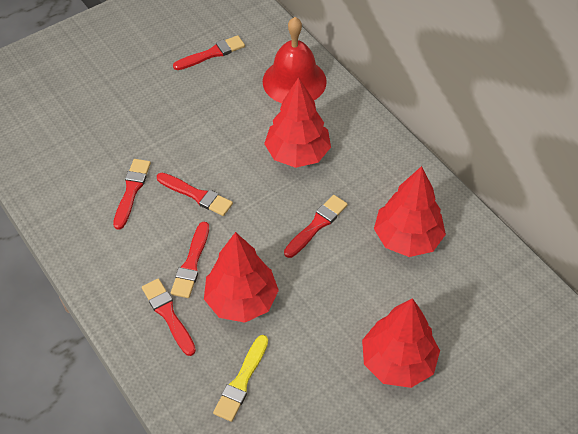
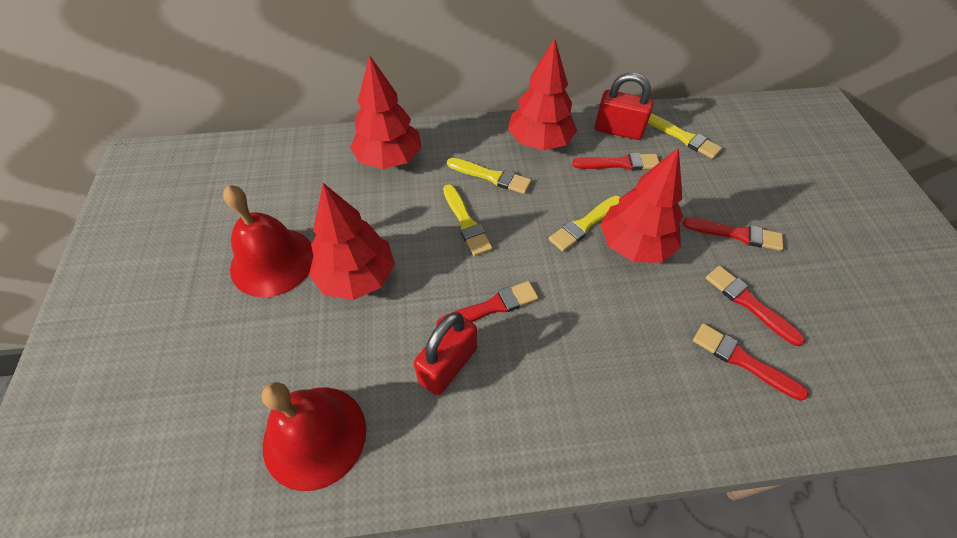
red bell: [263,17,327,103] = 1 -> [223,185,313,297] [262,382,366,491] = 2
red brush: [113,159,151,230] [142,278,196,356] [157,173,233,216] [171,222,209,298] [173,35,245,70] [284,195,348,258] = 6 -> [436,281,538,326] [572,153,659,170] [683,217,783,251] [693,323,809,401] [706,266,805,346] = 5
red padlock: none = 0 -> [414,312,477,395] [595,73,653,140] = 2
yellow brush: [213,335,268,422] = 1 -> [443,184,492,256] [447,158,532,194] [549,196,621,252] [648,113,722,159] = 4

